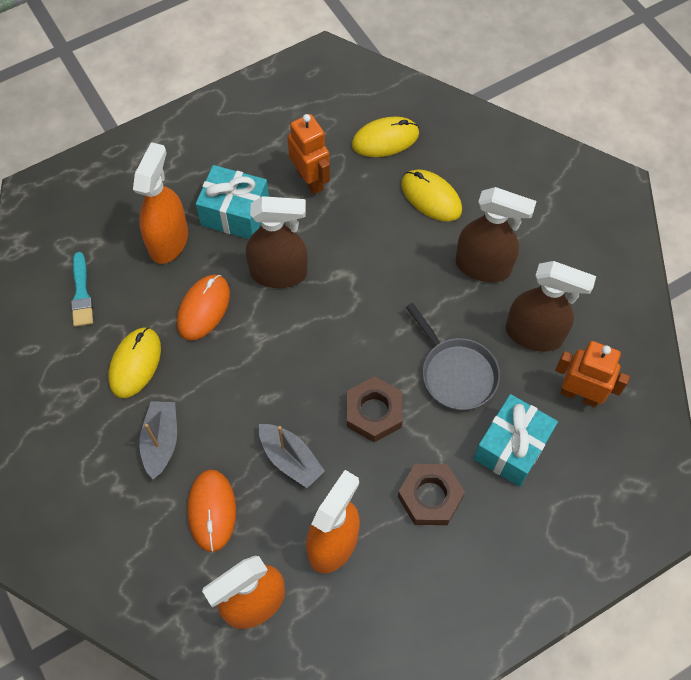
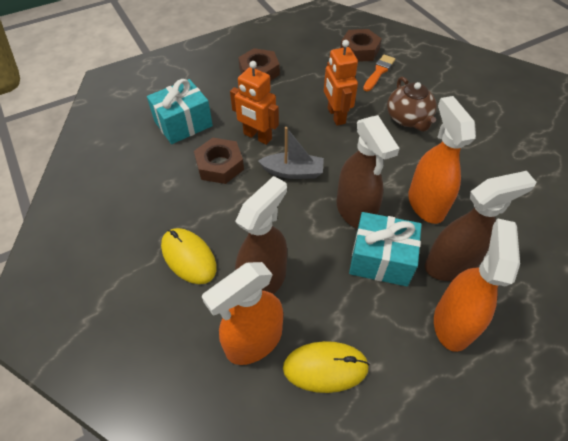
brown nut: [347,376,402,442] [398,464,465,525] = 2 -> [194,138,244,184] [238,48,280,81] [340,29,382,62] = 3
brown teapot: none = 0 -> [387,77,437,131] = 1
grey boat: [139,401,177,479] [259,424,325,488] = 2 -> [258,127,324,179] = 1
grey pan: [406,303,500,410] = 1 -> none = 0
orange brush: none = 0 -> [363,55,395,91] = 1
orange mouse: [177,274,230,341] [187,470,236,552] = 2 -> none = 0
turquoise brush: [71,252,93,327] = 1 -> none = 0
yellow mouse: [108,327,161,398] [352,117,419,157] [401,169,462,222] = 3 -> [161,228,217,284] [283,341,369,393] = 2

